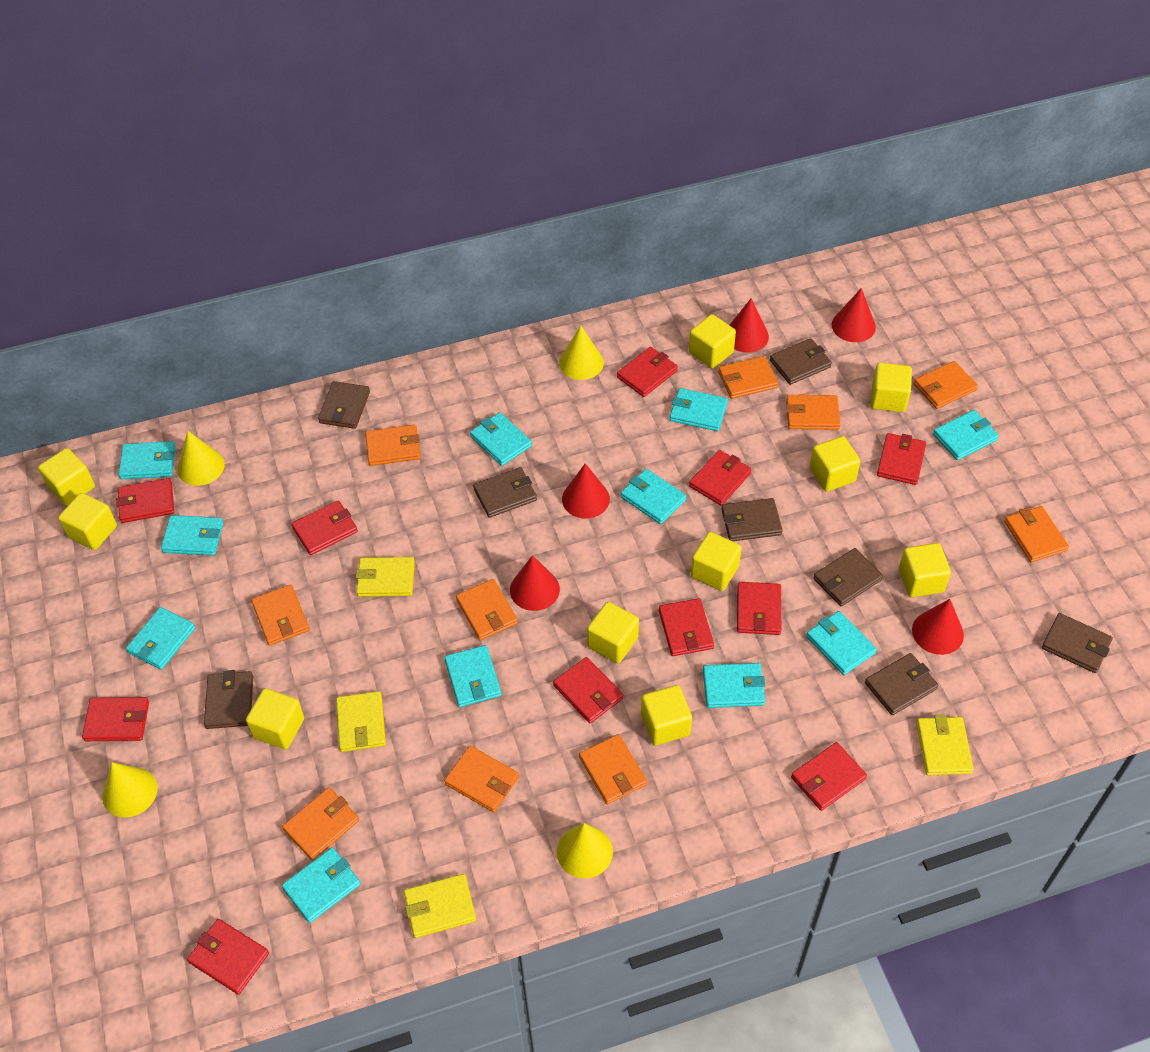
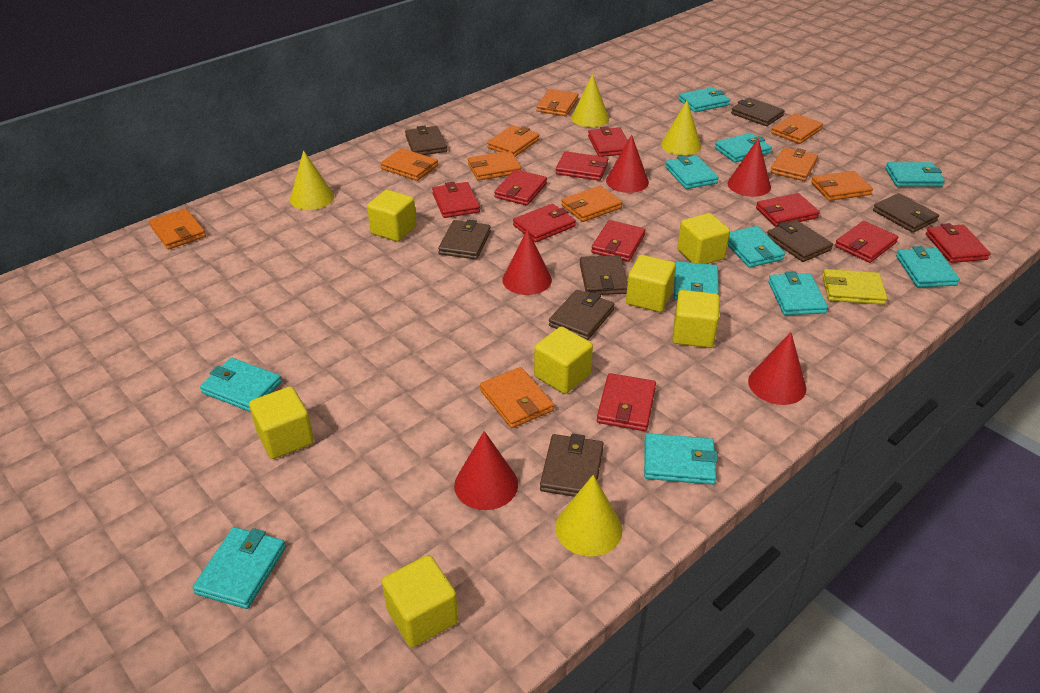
red wallet: [82,697,149,741] [116,478,174,523] [187,919,269,995] [291,501,358,555] [553,657,623,723] [617,347,678,397] [659,598,714,656] [689,450,752,506] [737,582,781,635] [791,742,867,811] [877,433,926,485] = 11 -> [432,182,480,218] [494,170,547,206] [513,204,576,242] [556,151,608,181] [588,126,628,157] [591,220,645,262] [597,373,656,431] [756,193,820,227] [835,221,899,263] [926,223,990,263] = 10
yellow cube: [38,448,95,506] [58,493,117,550] [246,688,304,749] [587,602,639,663] [641,685,692,745] [689,314,736,369] [691,532,742,591] [810,436,861,492] [871,363,912,412] [899,543,951,597] = 10 -> [249,386,314,459] [367,190,416,242] [382,555,458,647] [534,327,593,394] [626,255,676,312] [672,290,720,348] [677,213,730,264] = 7
yellow wallet: [336,691,386,752] [356,557,415,597] [404,874,476,938] [916,715,974,775] = 4 -> [822,269,887,305] = 1

